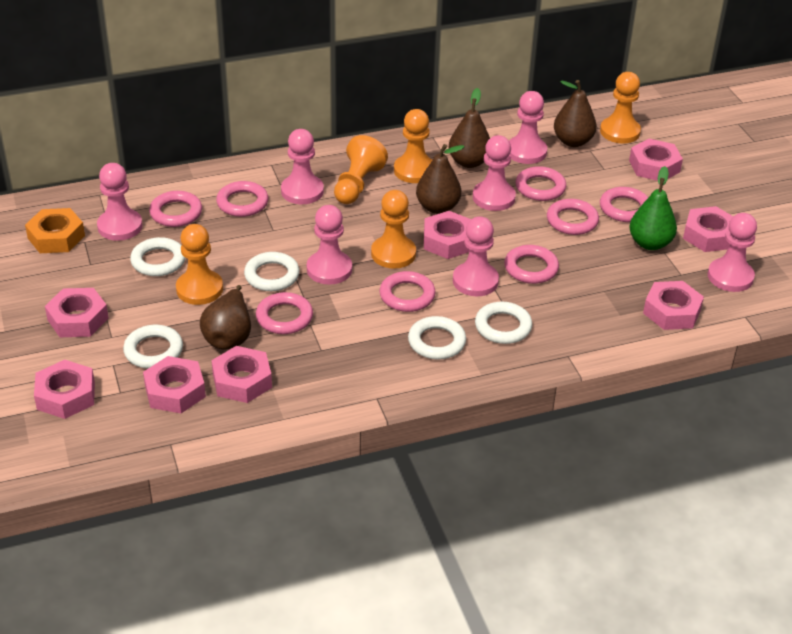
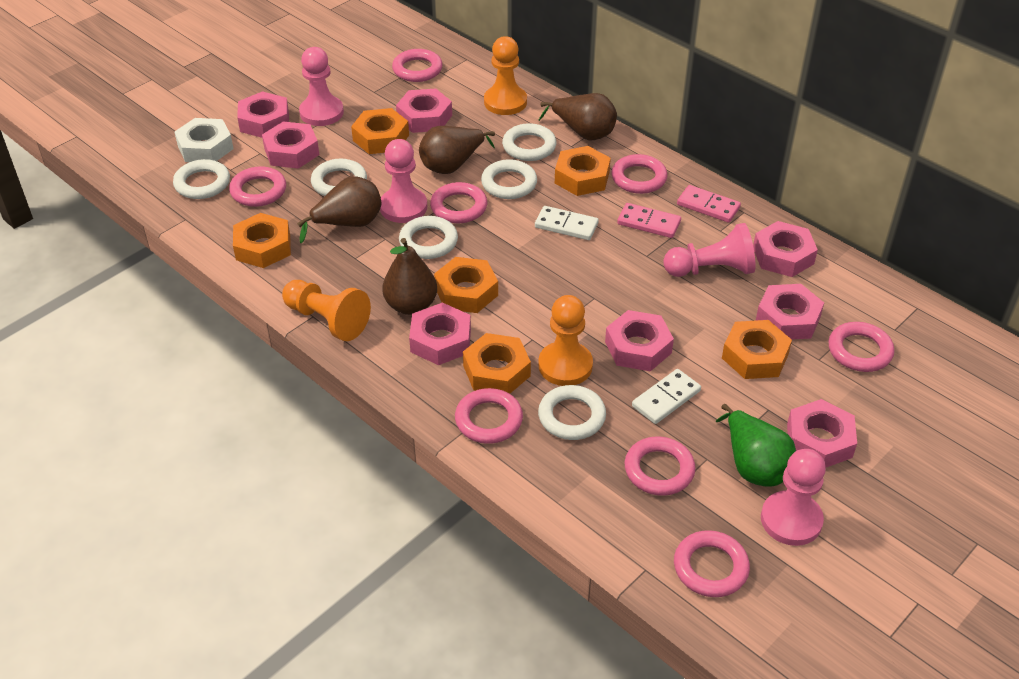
orange nut: [25,208,85,253] = 1 -> [233,213,291,268] [351,108,409,154] [434,257,498,313] [463,333,531,394] [555,146,611,196] [722,320,792,379] = 6
orange pawn: [176,224,223,305] [334,135,388,204] [371,190,416,269] [394,109,432,183] [600,72,641,143] = 5 -> [282,280,371,341] [484,36,527,115] [538,295,593,386] = 3
pink domino: none = 0 -> [617,203,681,238] [677,185,741,223] = 2
pink pawn: [97,163,143,241] [281,129,324,204] [307,205,352,285] [453,216,499,296] [473,135,516,211] [509,91,547,164] [708,213,757,292] = 7 -> [299,47,344,126] [380,139,427,223] [664,223,756,277] [761,449,826,546] = 4
white domino: none = 0 -> [535,206,599,240] [632,369,701,424] = 2
white nut: none = 0 -> [174,118,234,162] = 1
white ring: [123,325,183,369] [130,237,185,276] [244,252,300,291] [408,316,466,360] [475,302,532,344] = 5 -> [173,159,230,199] [311,159,367,196] [399,216,458,259] [481,159,537,199] [502,123,557,161] [538,385,606,440] = 6

